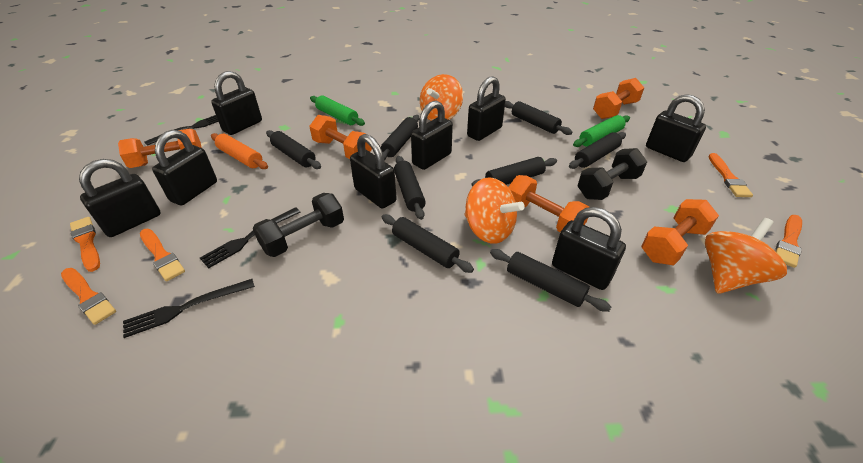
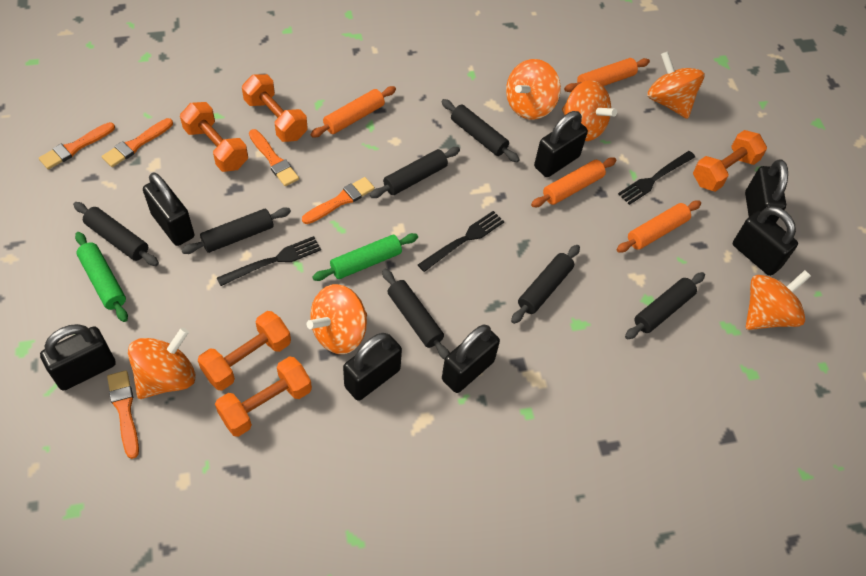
black dumbbell: [253,193,344,257] [578,148,647,200] = 2 -> none = 0
black padlock: [79,159,161,237] [152,130,217,206] [211,71,262,135] [350,134,397,209] [411,101,453,170] [467,76,506,141] [552,207,626,290] [646,94,706,162] = 8 -> [40,324,116,391] [143,172,194,246] [343,333,402,401] [442,325,500,393] [534,111,588,177] [733,206,798,276] [745,159,788,223] = 7
black rolling pin: [266,130,321,169] [381,115,419,160] [382,214,474,273] [394,156,426,220] [471,157,557,187] [490,249,611,312] [505,101,572,135] [569,132,626,169] = 8 -> [73,202,159,266] [181,207,291,254] [370,147,460,198] [382,269,450,359] [441,99,520,162] [511,245,580,324] [625,272,705,339] = 7
orange rolling pin: [211,133,268,169] = 1 -> [311,86,396,137] [531,157,616,207] [564,58,650,92] [616,200,701,253] = 4
orange spinning top: [420,74,463,121] [464,177,525,244] [705,218,787,294] = 3 -> [128,327,196,399] [306,284,367,354] [506,59,561,120] [562,80,617,141] [647,51,704,119] [746,270,811,330] = 6

